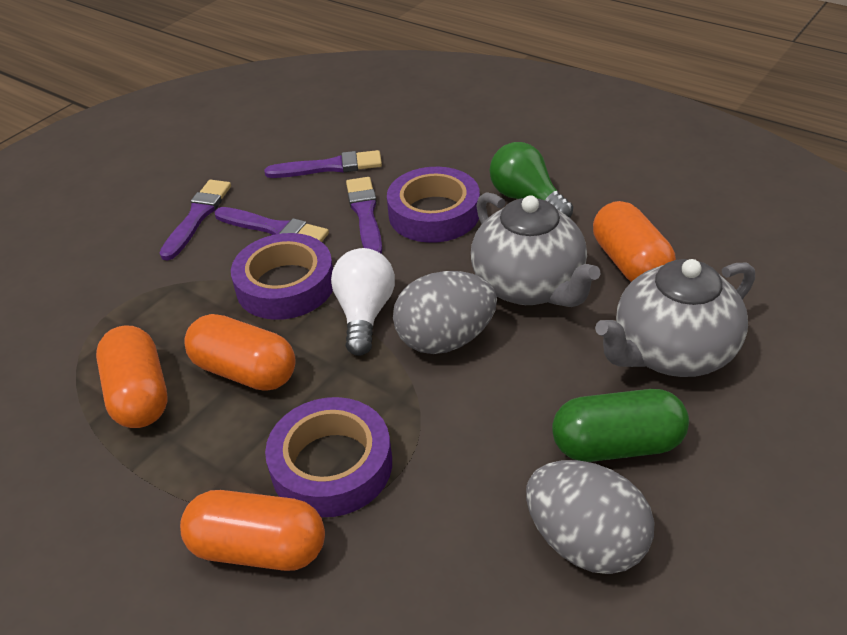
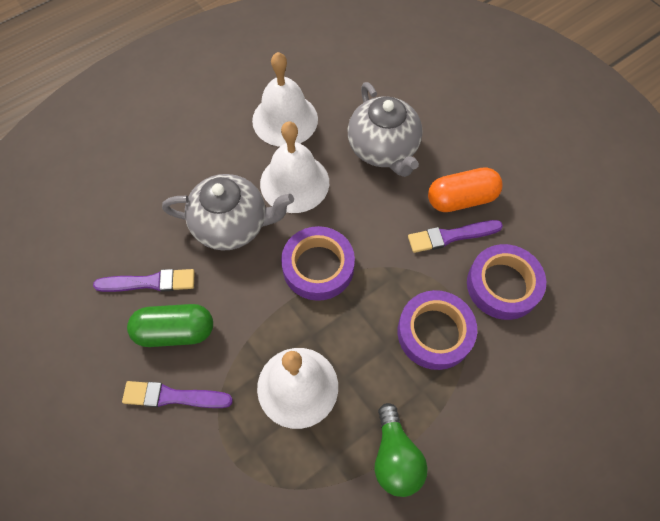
grey egg: [393,271,497,354] [526,460,655,574] = 2 -> none = 0
orange capsule: [96,325,167,428] [180,490,325,571] [184,314,296,391] [593,201,676,282] = 4 -> [428,167,502,212] = 1
purple brush: [160,180,231,260] [215,207,329,242] [265,150,382,178] [346,177,382,254] = 4 -> [93,269,195,292] [122,381,233,408] [408,220,503,253] = 3
white bell: none = 0 -> [252,52,318,147] [257,348,338,429] [260,121,329,213] = 3
white light bulb: [331,248,395,356] = 1 -> none = 0

